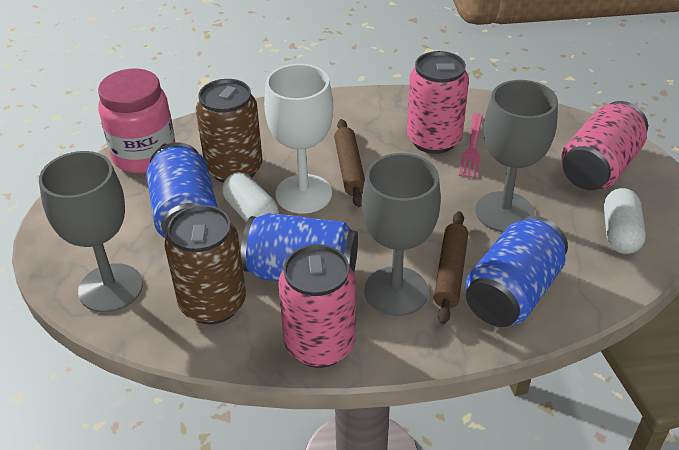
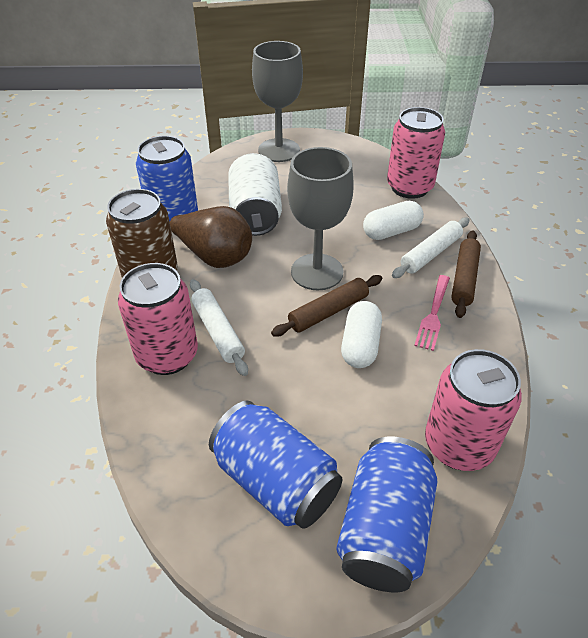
brown can: [165,205,246,325] [196,79,263,183] = 2 -> [106,189,178,278] = 1
brown pear: none = 0 -> [170,206,252,268] = 1
grey goblet: [39,151,143,313] [362,153,441,316] [476,80,558,232] = 3 -> [252,41,303,162] [287,147,354,290] = 2
pink jar: [98,69,176,173] = 1 -> none = 0
white can: none = 0 -> [228,153,282,236] = 1
white goblet: [264,64,333,214] = 1 -> none = 0
white rolling pin: none = 0 -> [190,279,248,376] [392,217,470,278] = 2

